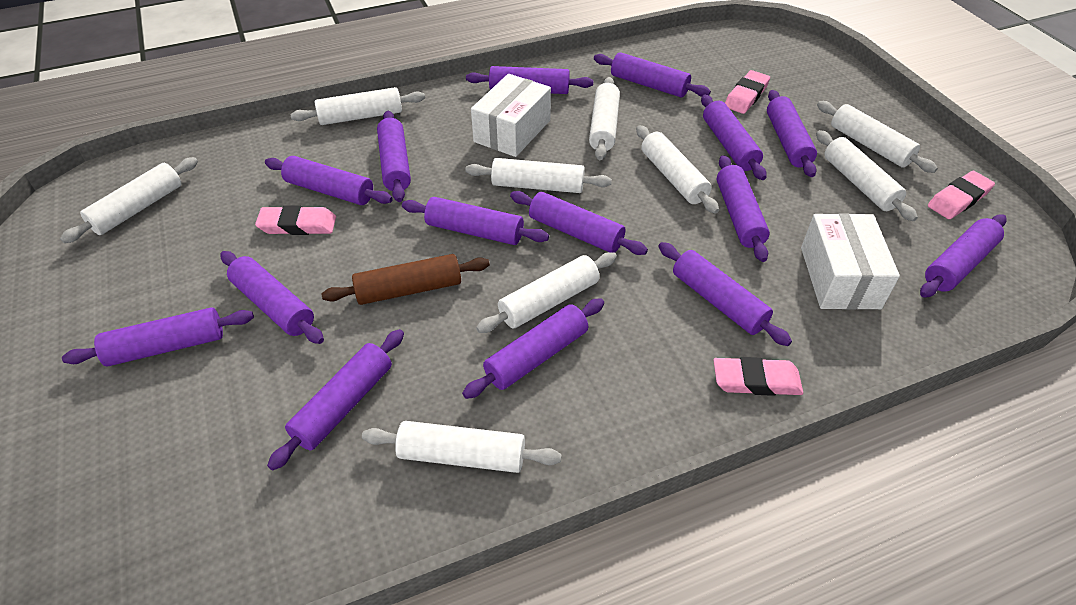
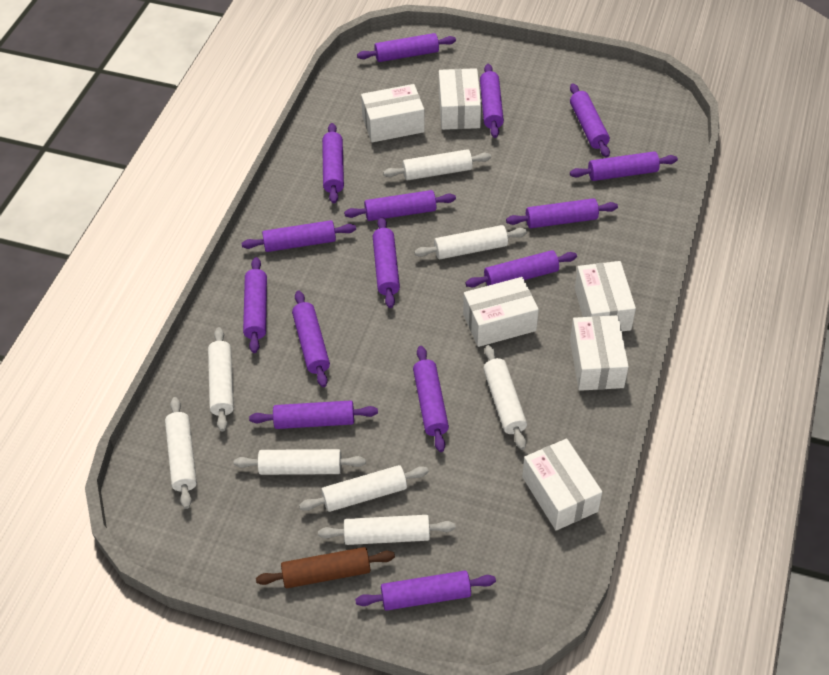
pink eraser: [255,206,336,235] [713,357,803,396] [725,70,770,114] [928,171,995,219] = 4 -> none = 0
white box: [471,74,551,157] [801,213,900,310] = 2 -> [361,84,425,142] [439,68,481,130] [463,277,539,347] [522,439,602,531] [570,315,629,391] [575,261,636,331] = 6
white rolling pin: [60,157,198,243] [290,87,425,125] [362,421,562,473] [465,158,612,193] [476,252,617,333] [589,77,620,160] [636,125,719,214] [816,130,918,221] [817,101,938,173] = 9 -> [165,397,197,509] [208,327,234,432] [234,449,366,475] [299,465,429,512] [318,515,456,545] [383,149,491,180] [414,225,527,259] [483,345,527,450] = 8

